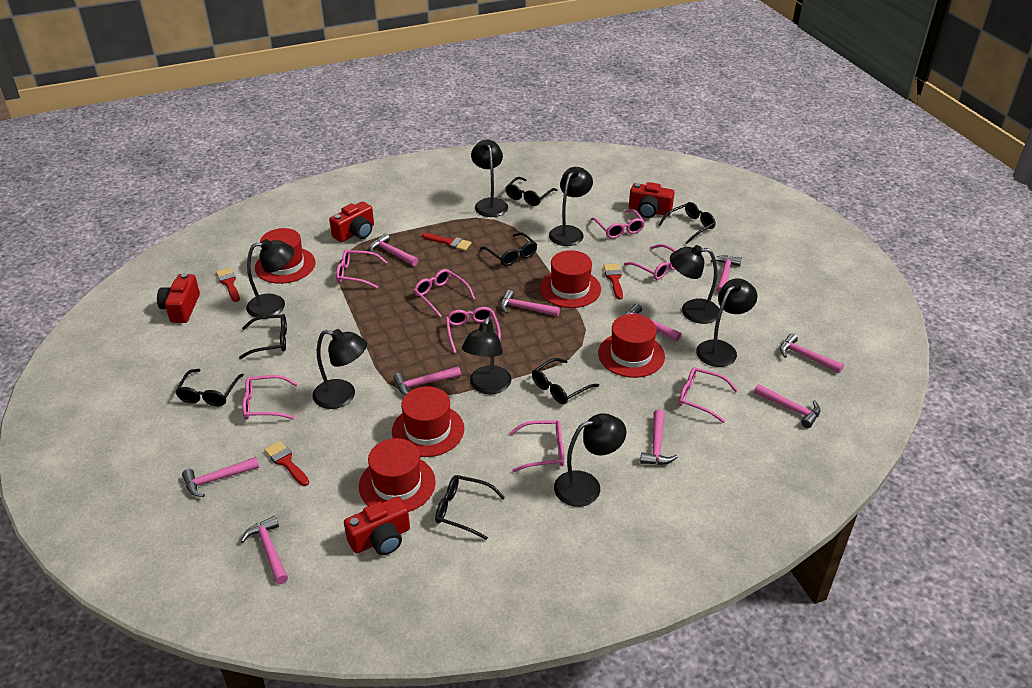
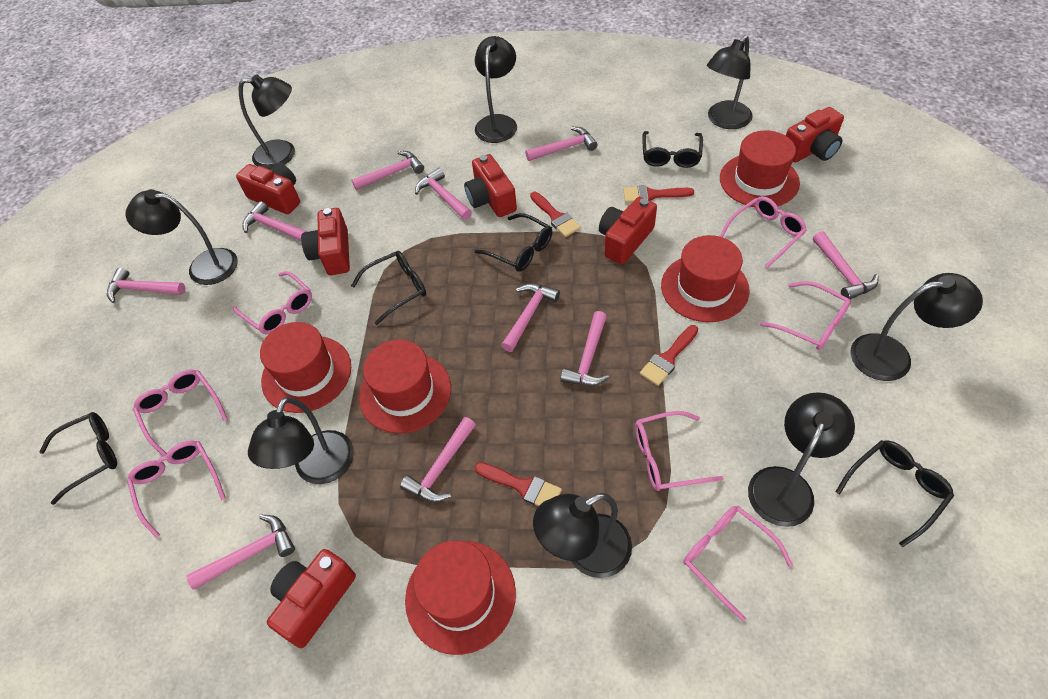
black glasses: [175,369,244,406] [239,314,287,359] [435,475,505,540] [480,232,537,266] [505,177,558,206] [532,358,599,404] [659,202,716,244] = 7 -> [39,412,117,505] [351,251,426,325] [475,213,553,272] [642,131,703,168] [835,440,954,547] = 5
pink glasses: [242,375,298,419] [336,249,387,289] [414,269,475,318] [446,307,501,353] [510,421,564,472] [590,209,645,239] [624,244,676,280] [678,367,738,423] = 8 -> [127,440,226,538] [133,369,228,456] [233,271,312,335] [635,411,724,491] [684,506,793,622] [719,196,807,268] [760,281,851,350] = 7
red camera: [157,273,200,323] [329,201,374,242] [344,496,410,555] [629,182,674,218] = 4 -> [236,163,300,214] [267,549,356,648] [301,208,350,275] [464,154,517,217] [599,197,657,264] [786,107,844,163] = 6

